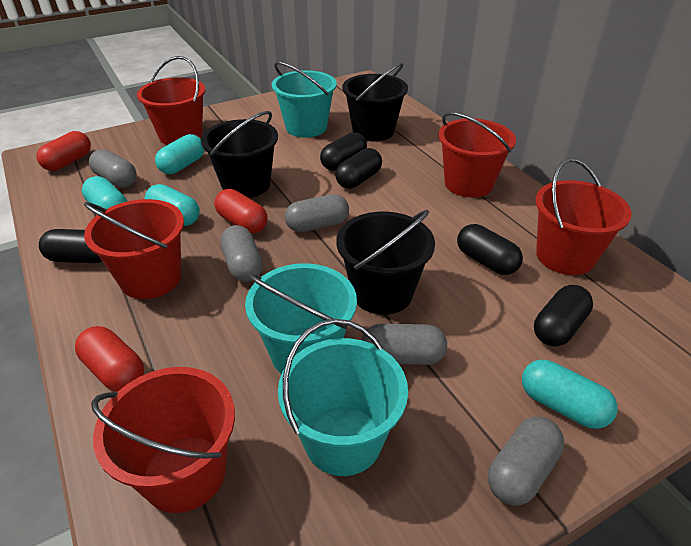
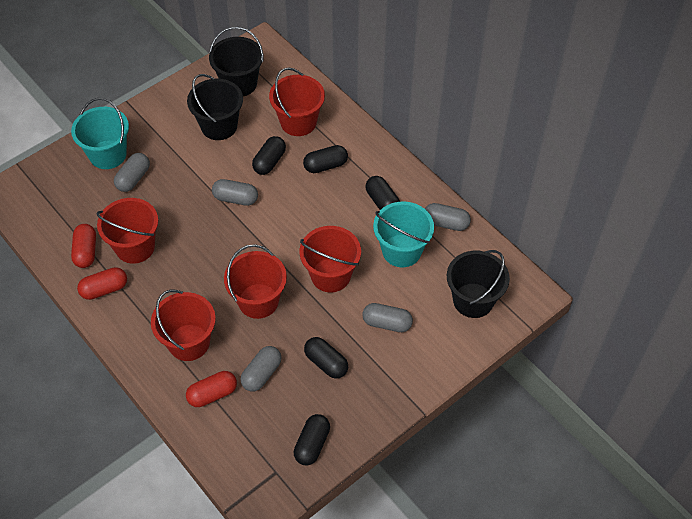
turquoise bucket: [245,263,357,374] [272,62,337,137] [278,319,408,476] = 3 -> [71,98,129,169] [373,201,434,267] = 2
turquoise capsule: [82,176,128,212] [145,184,200,226] [155,134,205,174] [522,360,618,429] = 4 -> none = 0

